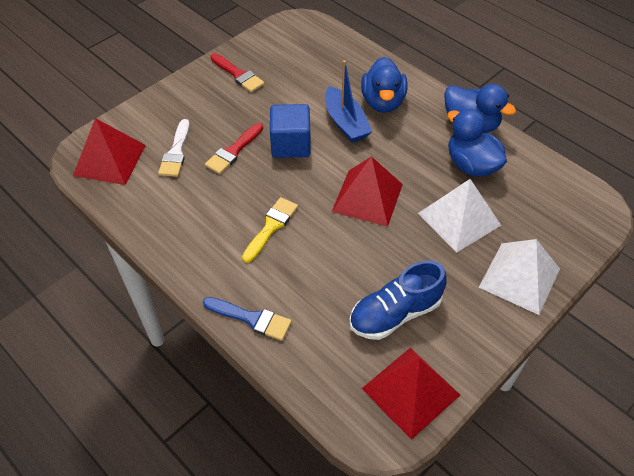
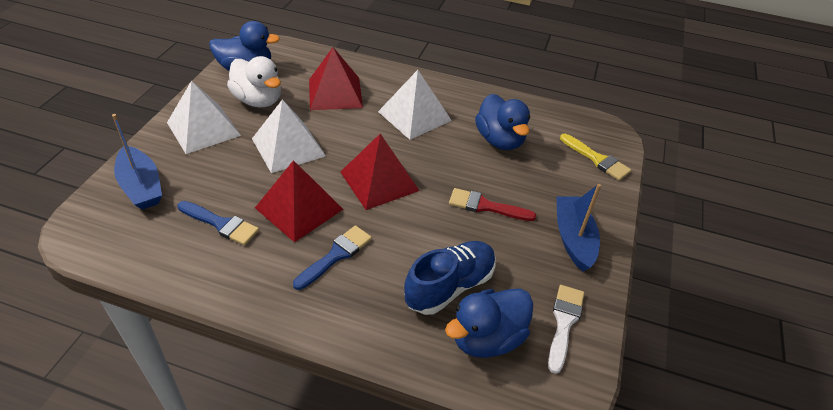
blue boat: [325,60,372,143] = 1 -> [112,114,162,210] [556,184,601,272] = 2
blue brush: [203,297,292,341] = 1 -> [178,201,259,245] [293,225,372,290] = 2
blue cube: [270,104,311,158] = 1 -> none = 0
red brush: [205,123,263,174] [211,53,265,92] = 2 -> [449,188,536,221] = 1
white duck: none = 0 -> [227,56,281,107] = 1
white pyramid: [418,179,501,253] [479,239,560,315] = 2 -> [167,81,241,154] [252,99,326,173] [378,70,452,140] = 3

